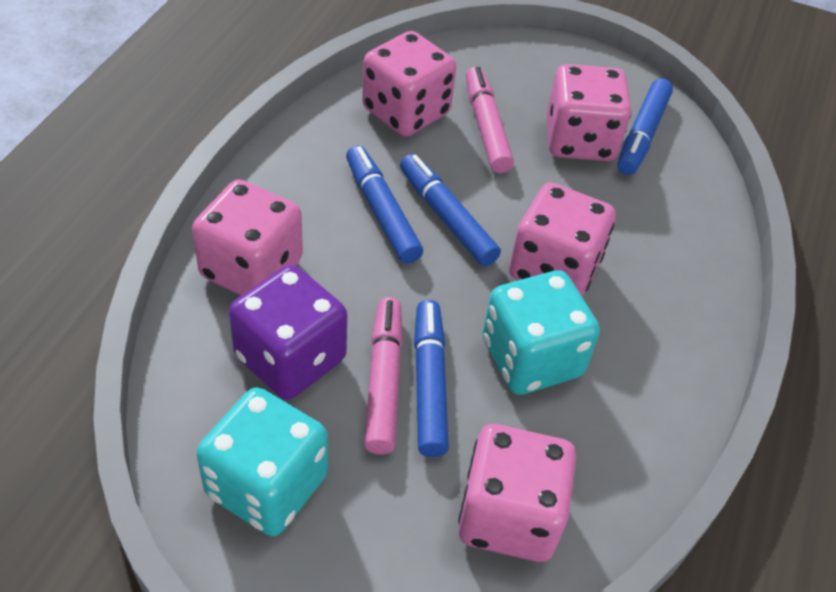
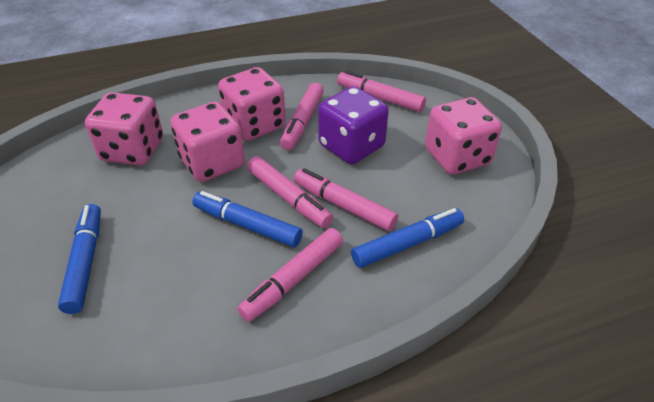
blue marker: [346,145,423,264] [400,154,501,266] [414,300,449,457] [617,78,673,175] = 4 -> [58,204,101,314] [192,191,303,247] [351,208,464,268] = 3
pink dice: [192,179,303,296] [362,31,456,137] [458,424,576,562] [509,183,616,296] [547,64,631,161] = 5 -> [85,92,163,165] [171,102,245,182] [218,67,286,141] [425,97,502,175] = 4
pink marker: [364,297,403,455] [466,67,514,173] = 2 -> [238,228,343,322] [247,156,333,228] [280,83,324,150] [294,168,398,231] [337,70,426,112] = 5
turquoise dice: [196,387,328,536] [482,270,600,395] = 2 -> none = 0

